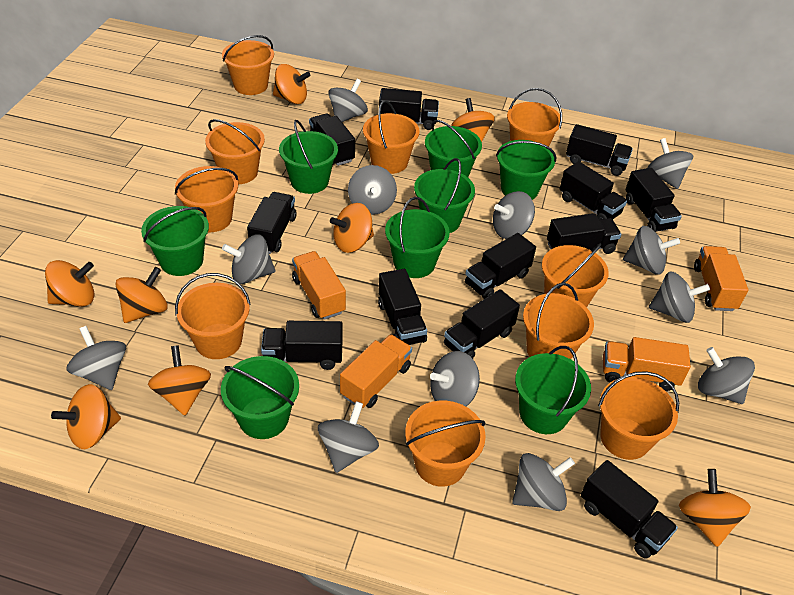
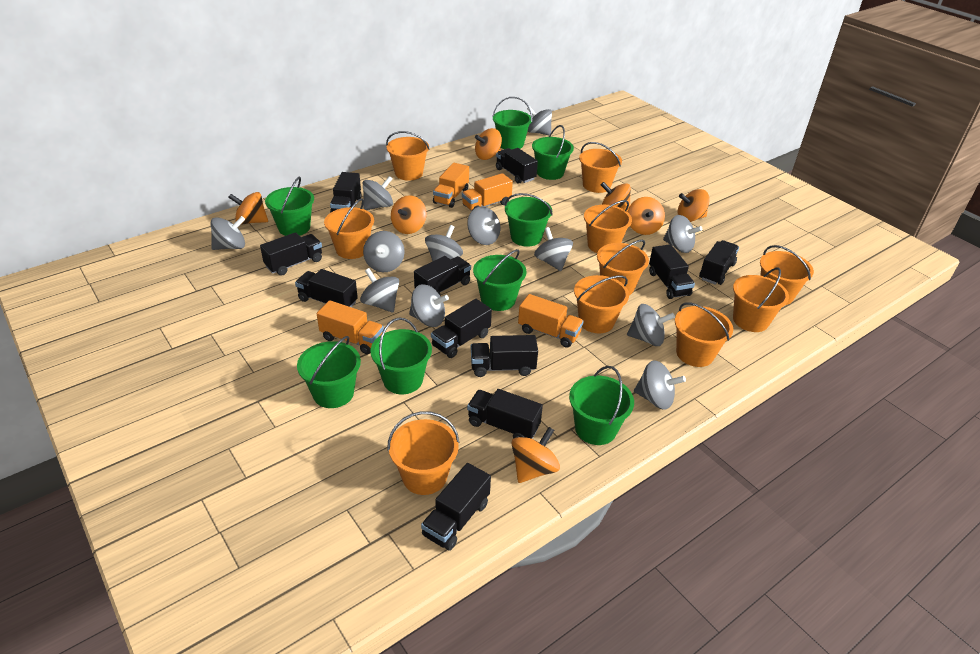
black truck: [247,192,297,254] [261,321,342,370] [309,113,355,166] [378,269,427,345] [379,88,439,130] [444,289,520,359] [465,233,536,299] [547,213,621,254] [560,161,627,220] [566,124,633,176] [581,460,678,558] [625,168,682,232] = 12 -> [260,232,322,276] [295,269,358,307] [330,172,362,213] [414,256,471,295] [421,463,491,551] [431,299,492,358] [467,389,543,439] [471,335,538,377] [496,148,538,184] [649,244,695,299] [699,240,739,285] = 11
orange spinning top: [45,260,95,307] [51,384,121,449] [115,267,168,323] [148,345,211,416] [273,64,310,104] [330,203,374,253] [451,98,495,142] [679,469,751,547] = 8 -> [228,192,268,225] [391,195,427,234] [475,128,502,160] [511,427,560,483] [601,182,631,212] [628,197,665,235] [677,189,710,222] = 7

